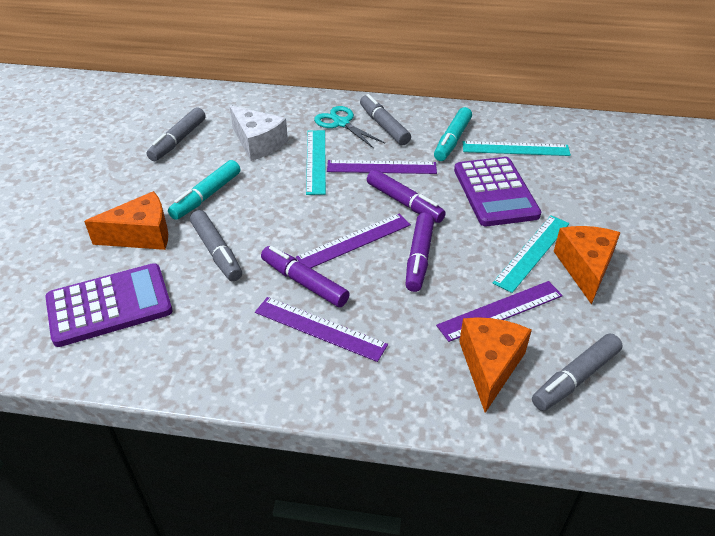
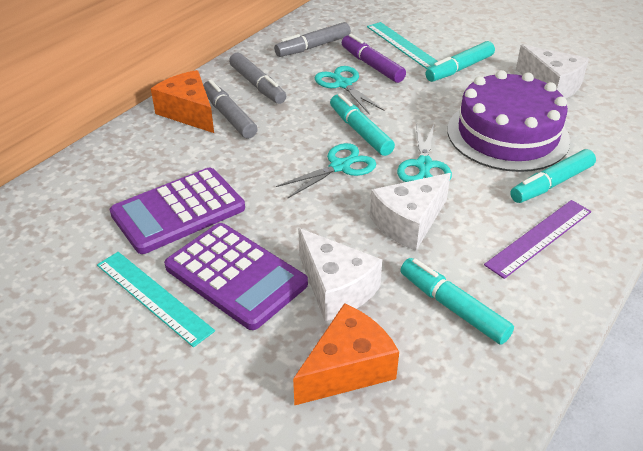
grey marker: [147,107,206,161] [190,210,242,281] [360,94,411,145] [532,333,623,411] = 4 -> [203,80,258,139] [229,53,286,104] [274,22,351,57] = 3
orange cheese: [84,191,168,250] [459,317,532,413] [554,226,621,305] = 3 -> [151,70,214,133] [293,303,399,406] = 2
purple cake: none = 0 -> [447,70,570,172] = 1
purple marker: [261,246,350,307] [367,169,446,223] [406,212,434,292] = 3 -> [342,34,406,83] = 1
purple ruler: [255,297,388,362] [296,214,411,268] [327,160,437,174] [436,281,563,342] = 4 -> [484,200,591,279] = 1
turquoise marker: [168,160,240,220] [434,107,472,161] = 2 -> [330,93,395,156] [400,258,514,345] [425,41,495,82] [510,149,596,203] = 4
turquoise ruler: [306,130,326,195] [463,141,571,156] [493,216,569,293] = 3 -> [97,252,215,347] [367,22,438,69] = 2
turquoise scissors: [314,106,385,149] = 1 -> [276,143,376,199] [315,66,384,115] [397,124,452,182] = 3
white cheese: [230,105,288,161] = 1 -> [298,228,382,321] [370,173,451,251] [516,45,589,99] = 3

